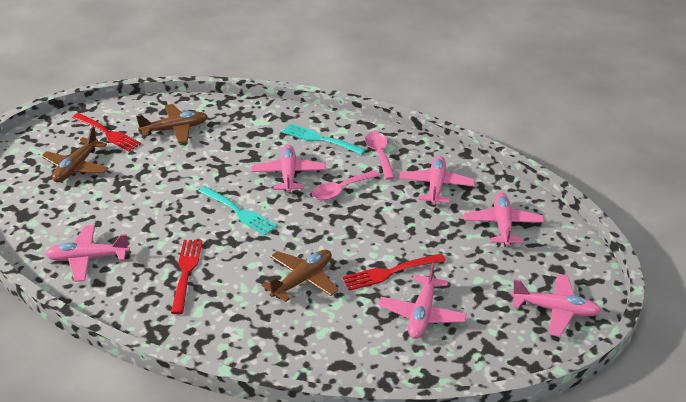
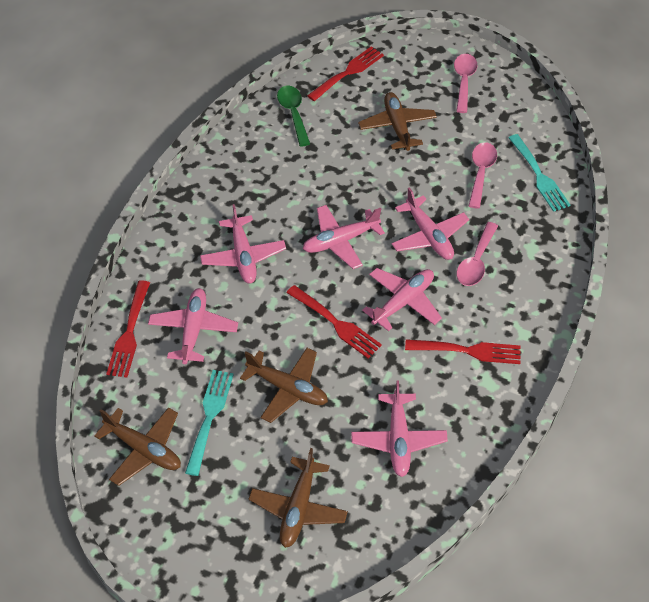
brown plane: [41,127,109,182] [136,104,208,143] [261,250,338,302] = 3 -> [94,407,181,486] [240,348,328,423] [249,448,348,548] [358,92,437,151] = 4
green spoon: none = 0 -> [277,86,310,147] = 1
pink spoon: [312,170,380,200] [365,132,395,180] = 2 -> [454,54,478,113] [457,222,498,286] [469,142,497,209] = 3
red fork: [72,113,141,152] [171,240,202,314] [342,253,446,291] = 3 -> [106,280,150,378] [287,285,382,359] [307,47,384,101] [405,339,521,364] = 4

